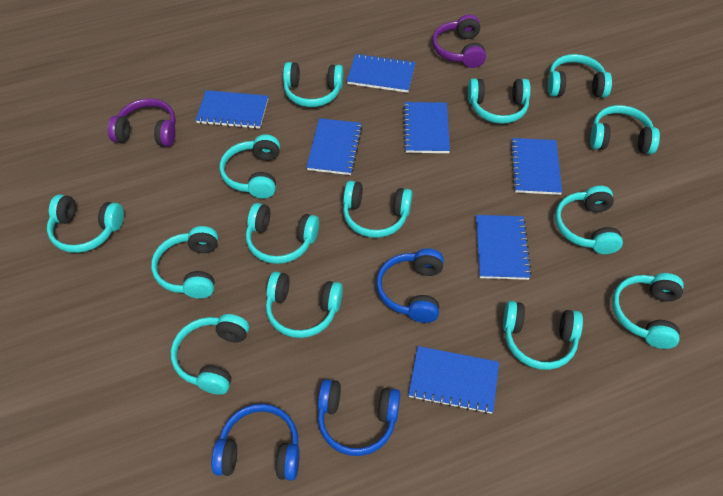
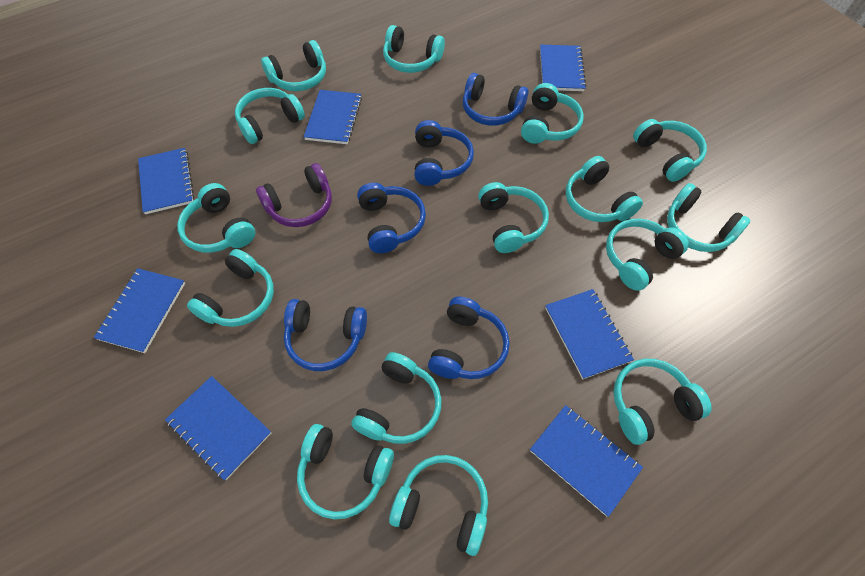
blue headphones: [211,404,300,481] [318,379,400,456] [376,248,444,323] = 3 -> [284,299,367,371] [357,183,426,253] [414,120,474,186] [428,296,510,379] [463,73,528,126] = 5
purple headphones: [108,98,176,147] [432,14,486,68] = 2 -> [256,163,332,227] = 1
turquoise headphones: [47,194,124,253] [151,226,218,299] [171,314,249,395] [220,134,280,199] [246,203,319,264] [266,271,343,338] [283,62,343,107] [343,181,412,238] [468,78,531,124] [503,301,583,370] [548,54,612,98] [555,186,623,254] [590,105,660,154] [612,273,684,349] = 14 -> [177,183,255,252] [187,249,274,327] [235,88,305,144] [261,40,326,91] [297,424,394,519] [351,352,441,444] [383,25,445,73] [389,455,488,556] [478,182,549,253] [521,83,584,144] [566,156,643,222] [606,219,689,291] [613,359,712,445] [633,119,707,182] [667,183,751,252] = 15

